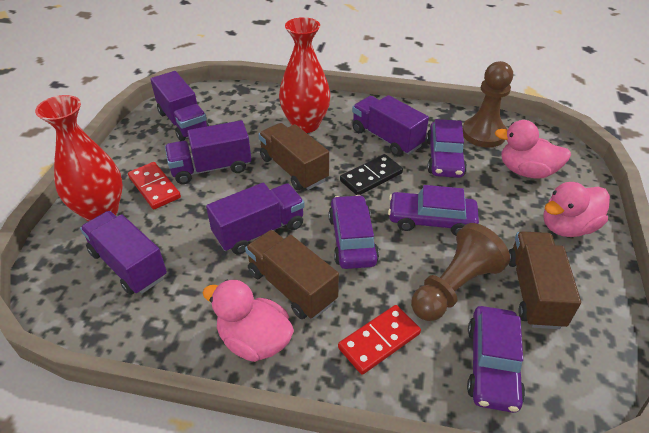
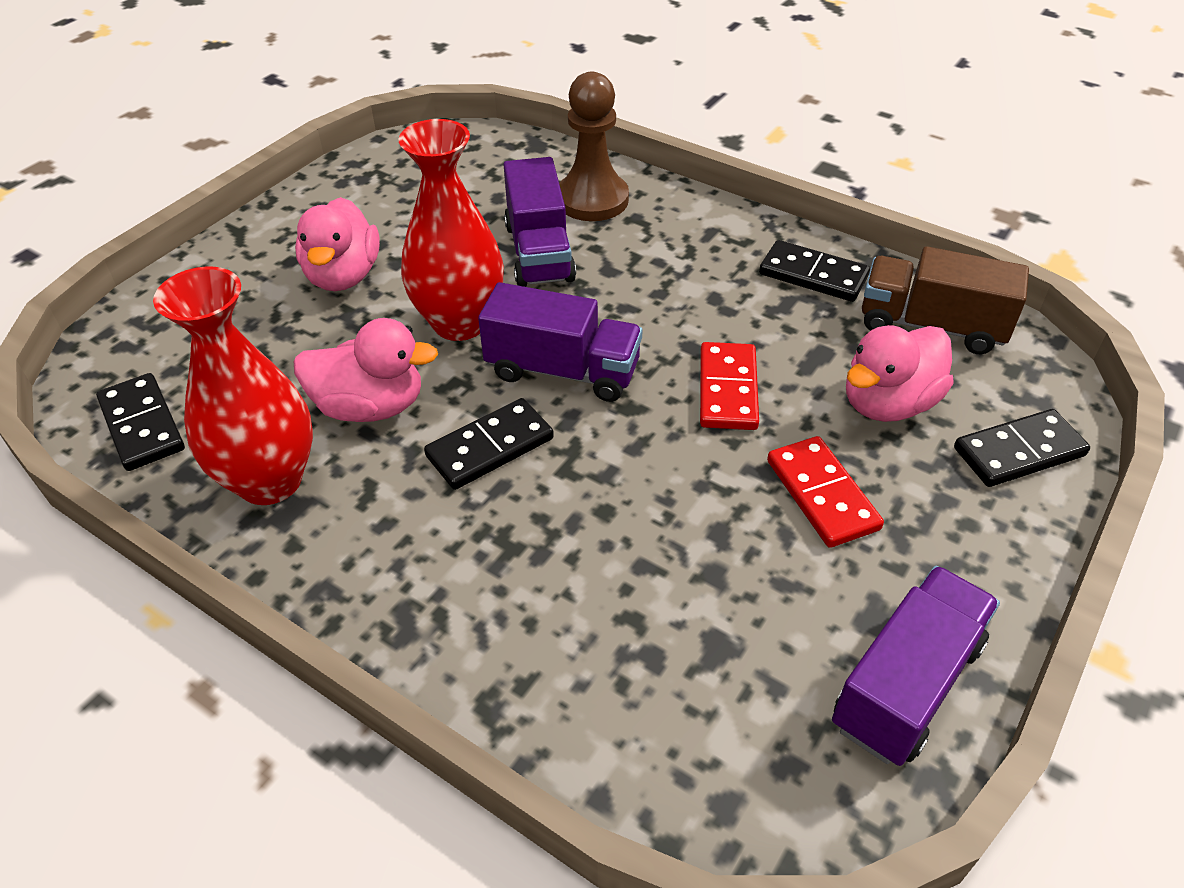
black domino: [340,154,403,195] = 1 -> [96,373,185,471] [424,398,554,490] [759,240,870,302] [954,409,1090,487] = 4
brown pawn: [411,223,510,321] [463,61,513,148] = 2 -> [559,72,629,221] = 1
brown truck: [245,230,339,319] [258,123,329,190] [509,231,581,329] = 3 -> [862,246,1029,354] = 1
purple car: [328,195,379,269] [388,185,479,236] [426,119,467,178] [467,306,525,413] = 4 -> none = 0
purple truck: [80,211,167,295] [150,71,209,141] [165,120,252,184] [206,183,305,255] [352,95,429,156] = 5 -> [478,282,643,402] [504,157,576,287] [832,566,1000,766] = 3

